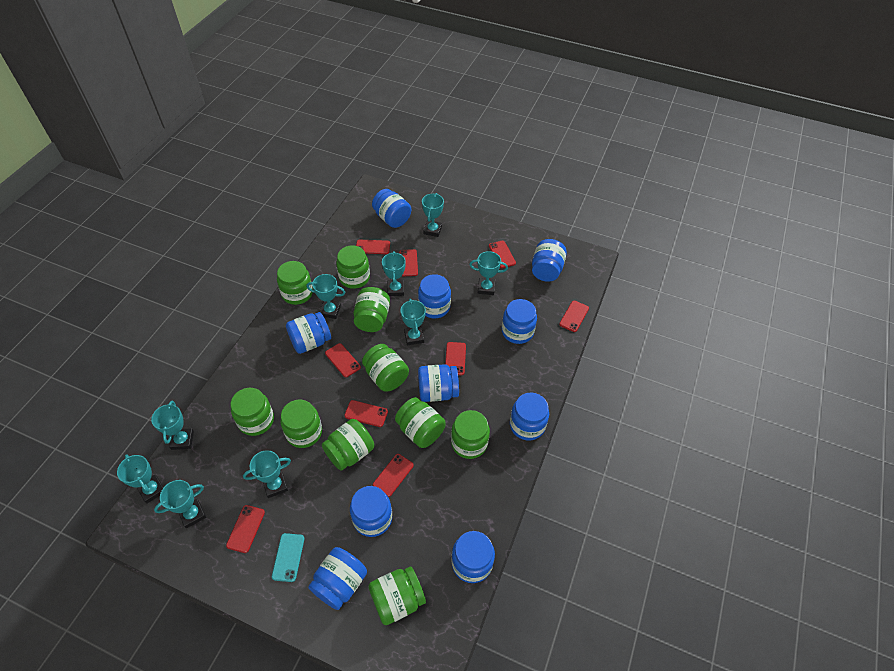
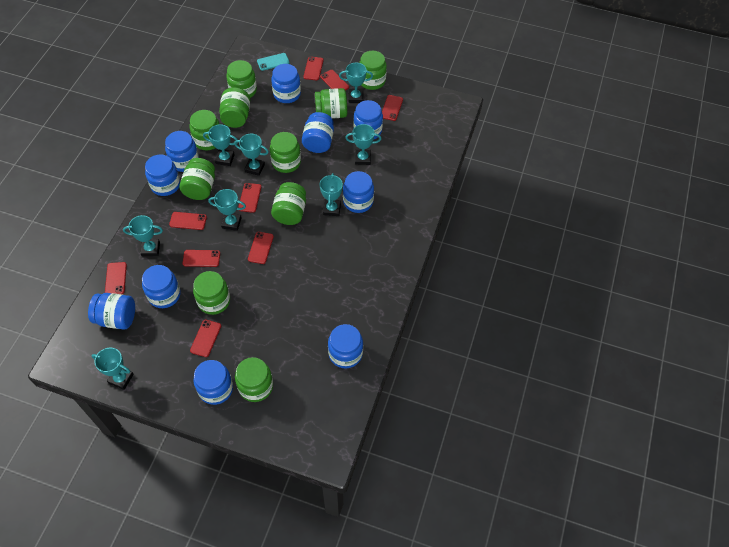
turquoise trophy: [117,454,164,504] [151,401,194,450] [154,480,206,528] [243,450,291,498] [307,274,346,319] [382,251,406,296] [400,299,426,345] [422,193,444,237] [469,251,508,295] = 9 -> [91,348,134,390] [123,215,163,256] [203,124,238,166] [208,189,246,231] [234,134,269,176] [320,173,343,216] [339,63,373,103] [345,124,381,165] = 8

